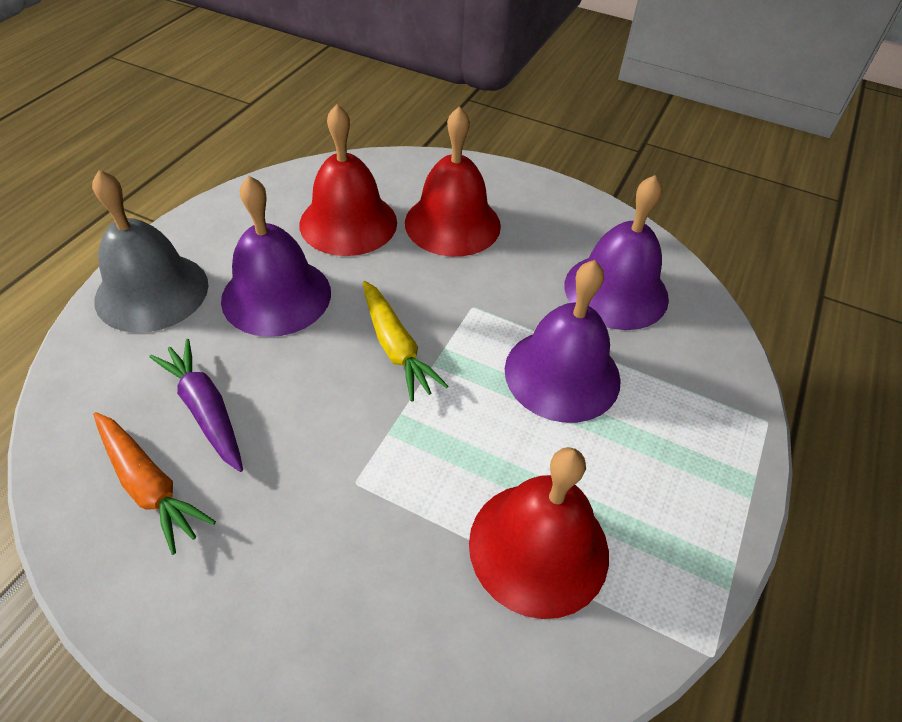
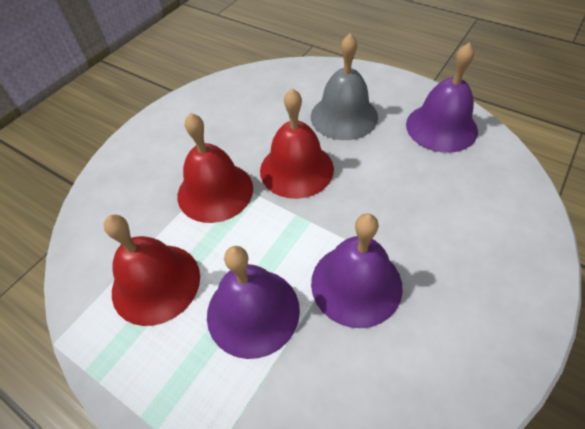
orange carrot: [93,412,216,555] = 1 -> none = 0
purple carrot: [149,339,243,472] = 1 -> none = 0
yellow carrot: [363,281,448,402] = 1 -> none = 0

